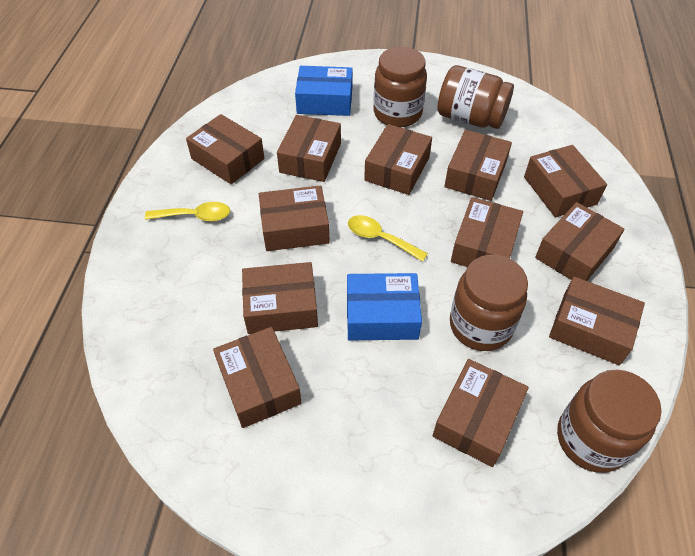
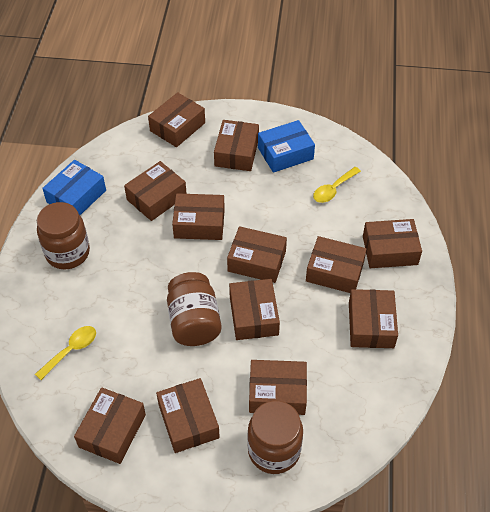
brown jar: [374,47,427,127] [437,65,514,129] [450,255,528,351] [557,370,662,473] = 4 -> [37,202,90,269] [167,272,222,346] [247,401,303,474] = 3

